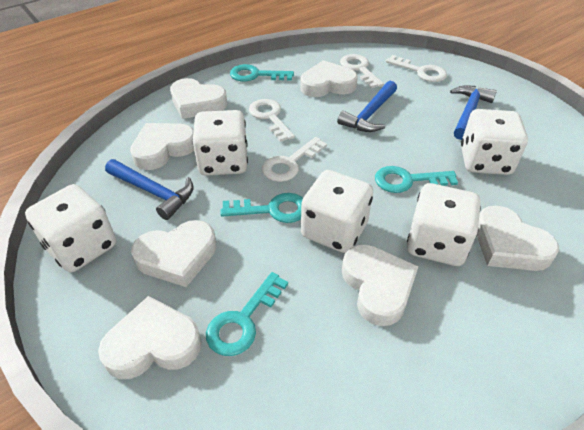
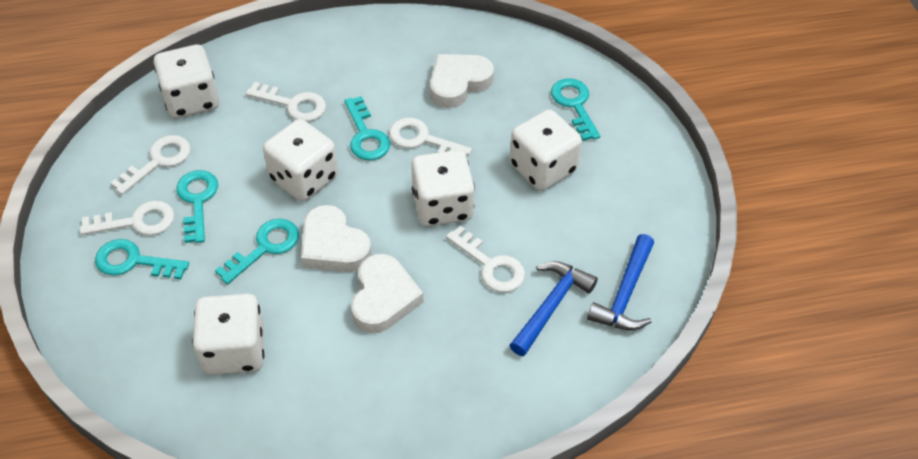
blue hammer: [105,159,193,220] [337,81,397,132] [450,85,497,140] = 3 -> [509,261,598,356] [587,234,654,330] = 2
turquoise key: [206,272,288,356] [220,193,303,223] [230,64,294,81] [375,166,458,193] = 4 -> [95,239,189,279] [176,170,218,243] [215,219,299,284] [344,96,390,160] [551,78,600,141] = 5
white heart: [98,296,202,379] [130,123,194,170] [131,220,217,287] [170,78,227,119] [300,60,358,97] [342,244,418,326] [477,206,559,271] = 7 -> [301,205,372,272] [351,254,423,333] [430,54,494,108] = 3
white key: [249,99,295,142] [262,137,327,182] [340,54,384,88] [386,55,447,82] = 4 -> [80,201,174,235] [110,135,191,195] [246,82,326,122] [389,118,472,156] [446,225,525,292] = 5

